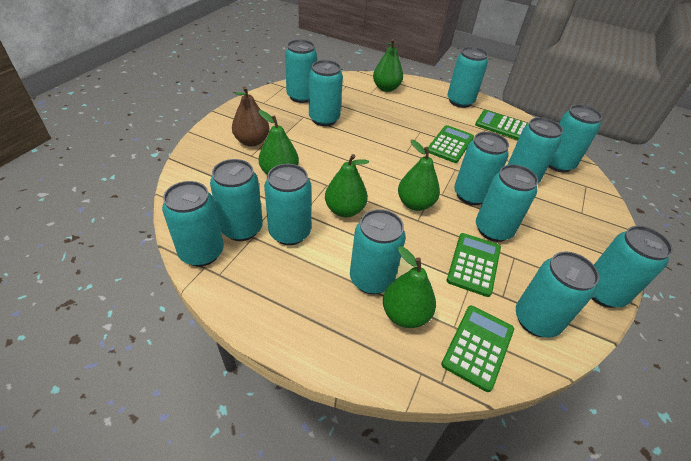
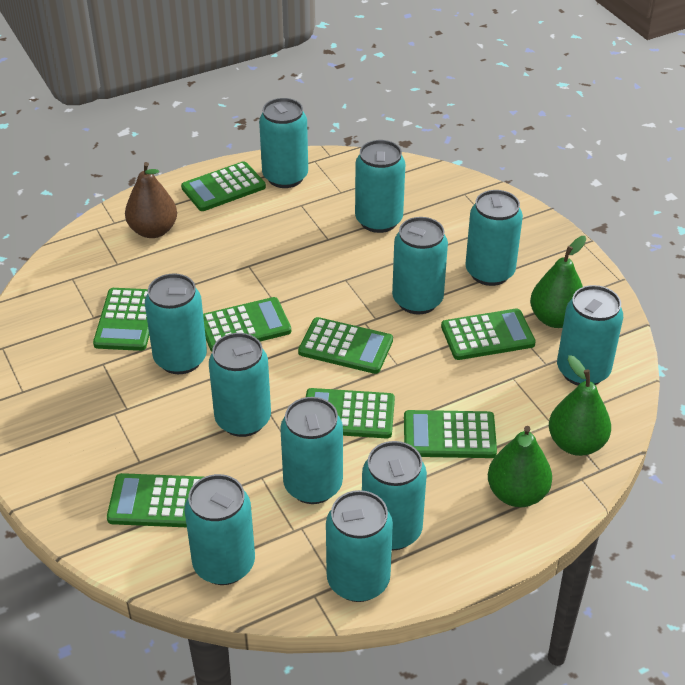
green calculator: [428,125,474,163] [441,306,514,392] [447,233,501,297] [475,110,528,140] = 4 -> [93,288,149,351] [107,473,203,527] [181,161,266,211] [203,297,291,352] [298,317,393,374] [306,388,395,439] [404,410,497,458] [441,308,536,360] = 8
green pear: [259,110,299,175] [325,154,369,217] [373,39,403,92] [383,246,436,328] [398,140,440,211] = 5 -> [488,426,552,507] [530,236,586,328] [549,355,611,456] = 3
turquoise can: [162,181,224,266] [210,159,263,241] [264,164,312,245] [285,39,317,103] [309,60,343,126] [350,209,406,294] [447,47,488,108] [454,132,509,205] [476,164,538,242] [507,117,563,183] [516,251,599,338] [548,105,602,173] [592,226,673,308] = 13 -> [145,273,207,374] [184,474,255,585] [209,333,271,437] [259,98,308,188] [280,397,343,504] [326,490,393,602] [355,140,405,233] [362,441,427,550] [392,217,448,314] [466,190,523,286] [557,285,623,385] = 11

